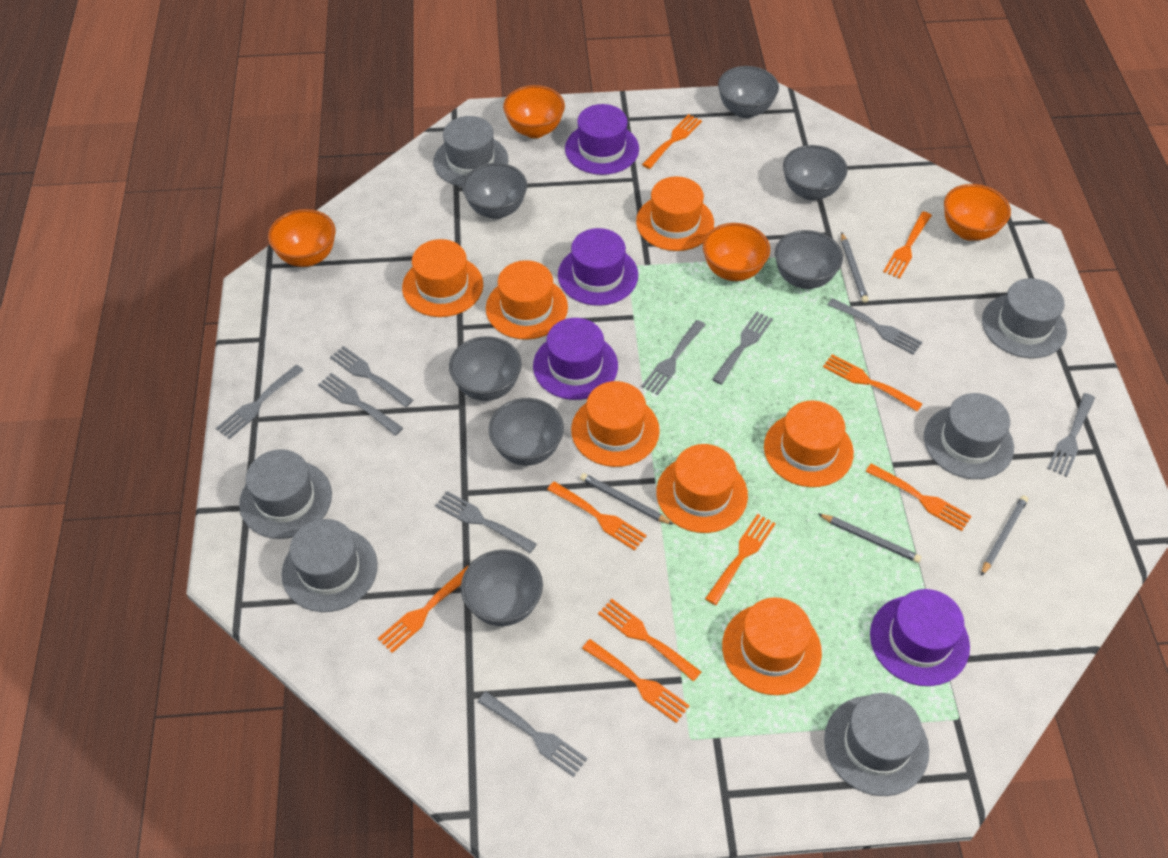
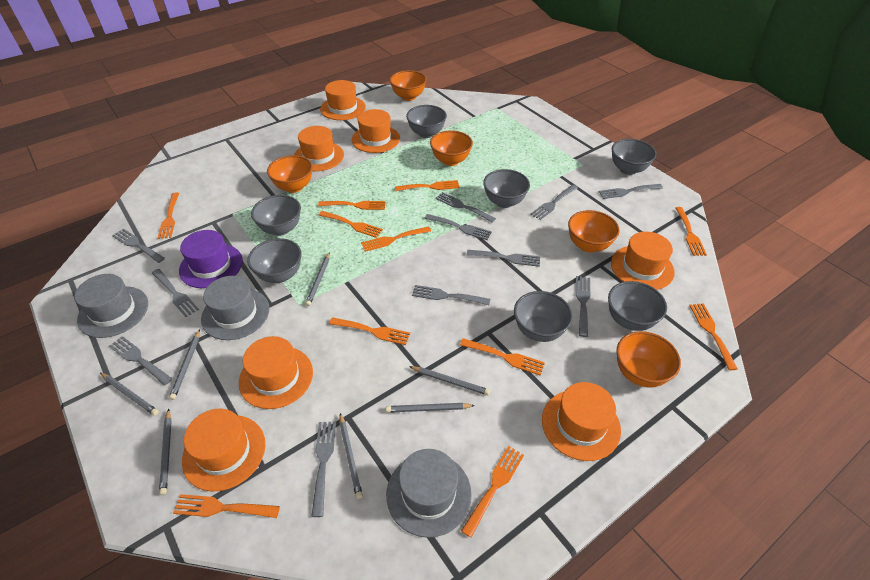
grey fork: [216,365,304,439] [318,373,403,436] [330,346,413,407] [435,491,537,553] [478,691,587,777] [641,320,706,395] [712,312,773,385] [828,298,922,355] [1048,393,1095,477] = 9 -> [109,336,172,385] [112,229,165,263] [152,269,199,317] [311,422,336,517] [412,285,490,305] [424,214,492,240] [435,192,496,222] [467,250,540,267] [530,185,578,220] [576,276,591,337] [599,184,663,199] = 11
grey hat: [239,449,332,539] [282,519,378,612] [434,116,508,187] [824,693,929,796] [924,393,1014,479] [982,278,1067,358] = 6 -> [74,274,148,338] [201,276,269,340] [386,449,472,538] = 3
grey pencil: [580,473,673,525] [819,514,921,563] [841,232,869,303] [981,495,1028,576] = 4 -> [100,373,159,416] [159,409,172,495] [169,329,200,400] [305,252,330,306] [339,413,363,499] [386,403,475,412] [409,366,490,395] = 7
orange bowl: [268,209,335,267] [503,85,565,138] [703,223,770,281] [944,184,1011,241] = 4 -> [267,155,313,193] [390,70,427,101] [430,130,473,166] [568,210,620,253] [616,331,681,388] = 5
orange fork: [378,566,468,653] [547,481,646,551] [582,639,690,723] [598,599,701,681] [642,114,702,169] [705,514,776,605] [823,354,922,411] [865,463,971,531] [883,211,932,279] = 9 -> [158,192,179,239] [173,494,280,518] [318,201,386,210] [319,211,383,238] [329,317,410,345] [361,226,431,252] [395,180,460,191] [460,338,545,376] [461,446,524,538] [675,207,707,256] [689,303,738,370] = 11
purple hat: [533,318,618,400] [558,228,638,306] [565,104,639,175] [870,589,970,686] = 4 -> [179,230,243,288] = 1

